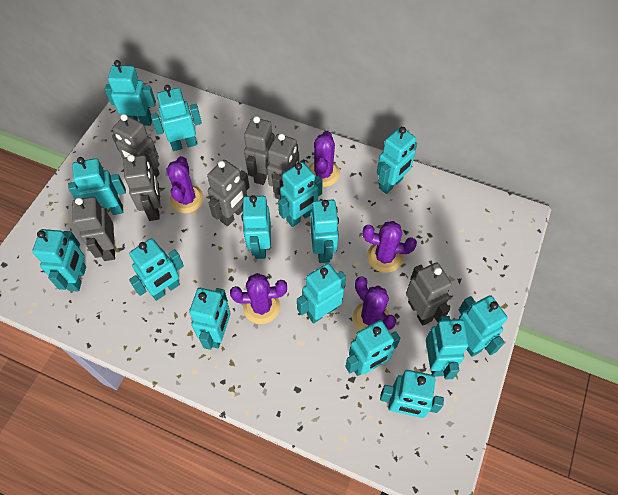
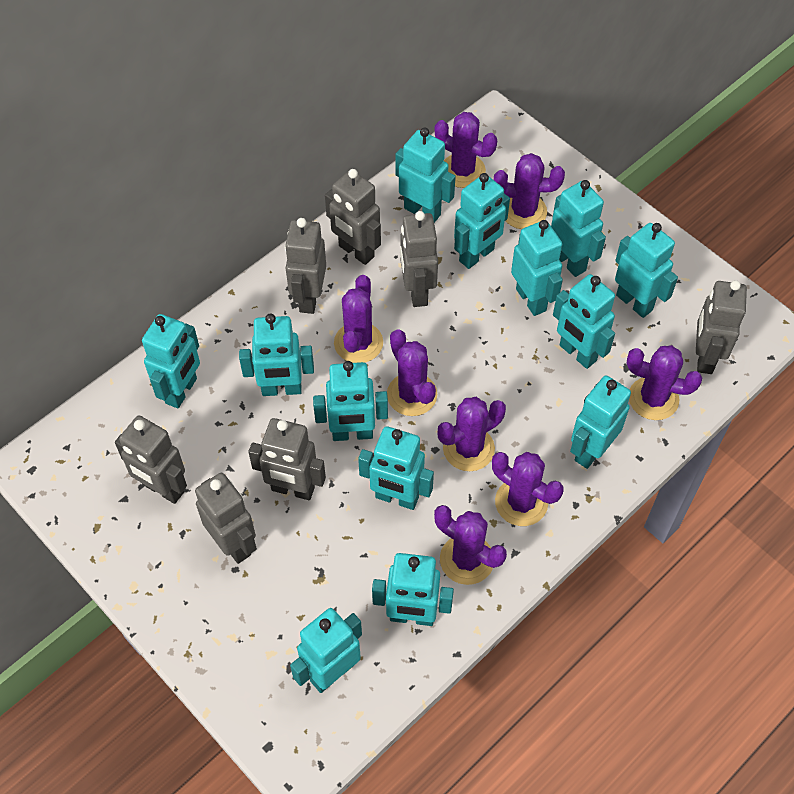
purple cactus: [166,156,204,213] [230,273,287,324] [308,131,340,187] [353,277,397,331] [362,221,417,273] = 5 -> [334,275,383,363] [387,329,437,416] [434,505,507,585] [435,112,497,188] [437,397,506,471] [492,452,564,526] [494,153,565,229] [626,345,702,420] = 8
turquoise robot: [32,229,86,292] [68,157,126,215] [105,60,156,126] [129,238,184,301] [151,85,202,151] [189,288,231,350] [241,195,271,259] [278,162,323,227] [297,263,346,324] [311,200,339,263] [345,320,400,376] [377,127,417,194] [380,370,444,418] [426,316,468,379] [458,295,507,357] = 15 -> [142,314,200,408] [239,314,314,396] [290,608,362,693] [313,361,388,441] [358,426,434,510] [372,553,454,626] [395,127,456,223] [454,173,510,269] [511,220,563,316] [551,180,606,277] [553,274,615,369] [570,376,631,469] [615,223,678,318] = 13

